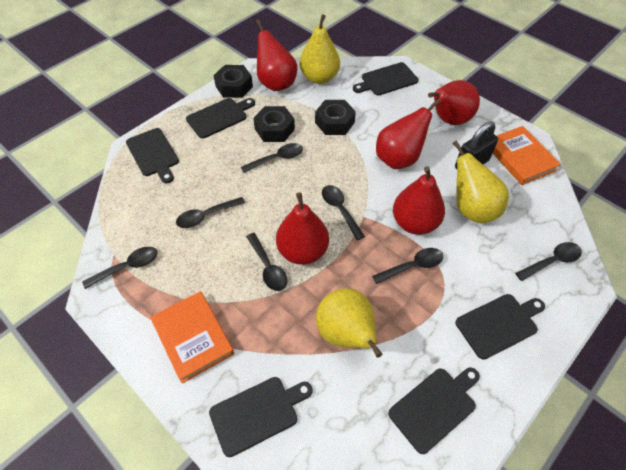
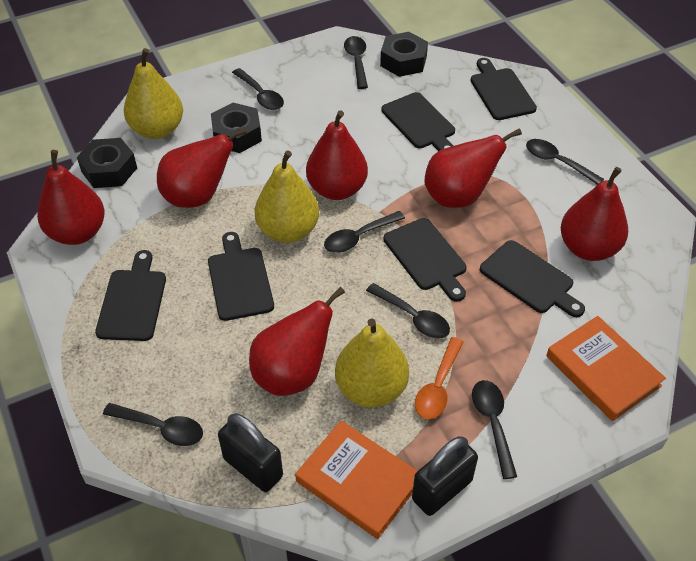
black padlock: [455,121,498,169] = 1 -> [218,413,283,492] [412,436,478,516] = 2
orange spoon: none = 0 -> [415,337,463,419] = 1
red pear: [256,20,297,91] [276,192,329,265] [376,99,441,169] [393,166,445,235] [428,80,480,125] = 5 -> [37,150,105,245] [157,127,247,208] [249,287,345,396] [306,110,368,200] [425,128,522,208] [561,167,628,261] = 6

